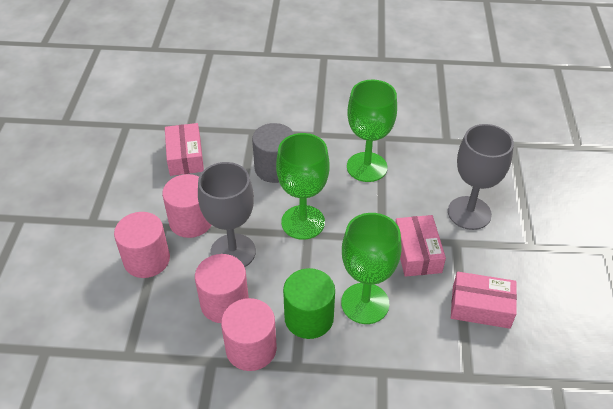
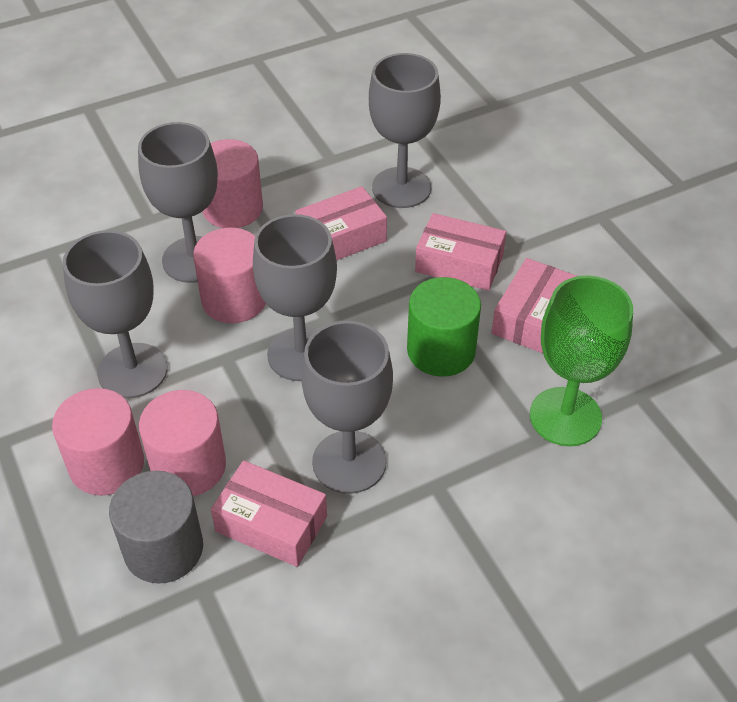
green goblet: [276,133,329,240] [341,213,402,324] [347,79,397,182] = 3 -> [530,276,633,446] = 1
grey goblet: [198,162,256,267] [448,124,514,230] = 2 -> [63,230,168,398] [138,122,218,283] [253,214,337,381] [301,321,393,494] [369,53,441,208] = 5
pink box: [165,123,204,176] [396,215,446,277] [451,272,517,329] = 3 -> [211,460,327,567] [295,186,387,260] [415,213,506,291] [491,258,577,353] = 4

